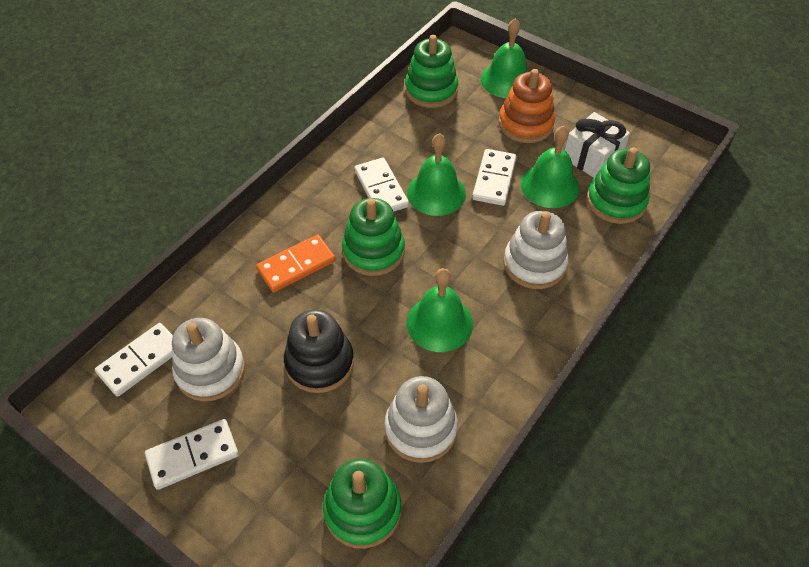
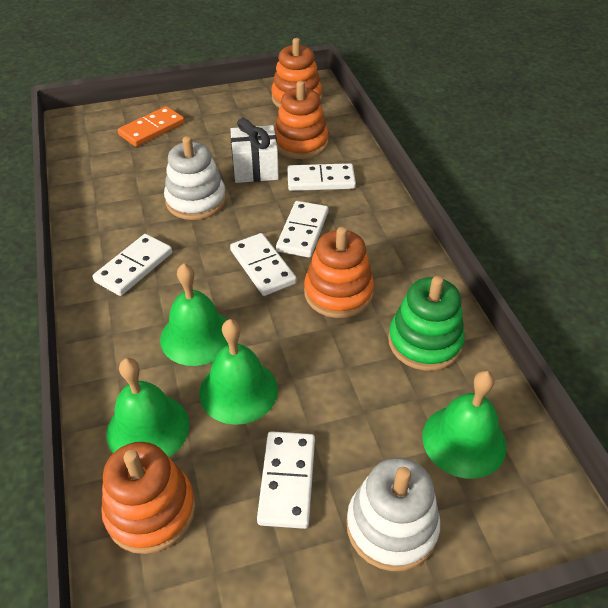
black stacking toy: [284,310,354,393] = 1 -> none = 0
green stacking toy: [323,459,401,549] [342,198,405,276] [405,35,458,108] [587,147,650,224] = 4 -> [388,276,465,371] = 1
orange stacking toy: [499,69,555,143] = 1 -> [101,442,196,554] [271,38,322,107] [274,81,328,159] [304,227,374,318] = 4
white domino: [95,323,173,397] [145,419,239,490] [354,158,409,212] [472,149,517,206] = 4 -> [92,234,172,296] [230,233,297,296] [257,431,315,529] [276,201,328,257] [287,163,356,191] = 5
white stacking toy: [172,318,245,402] [384,376,458,463] [503,211,569,289] = 3 -> [164,136,226,220] [346,457,441,571] = 2

